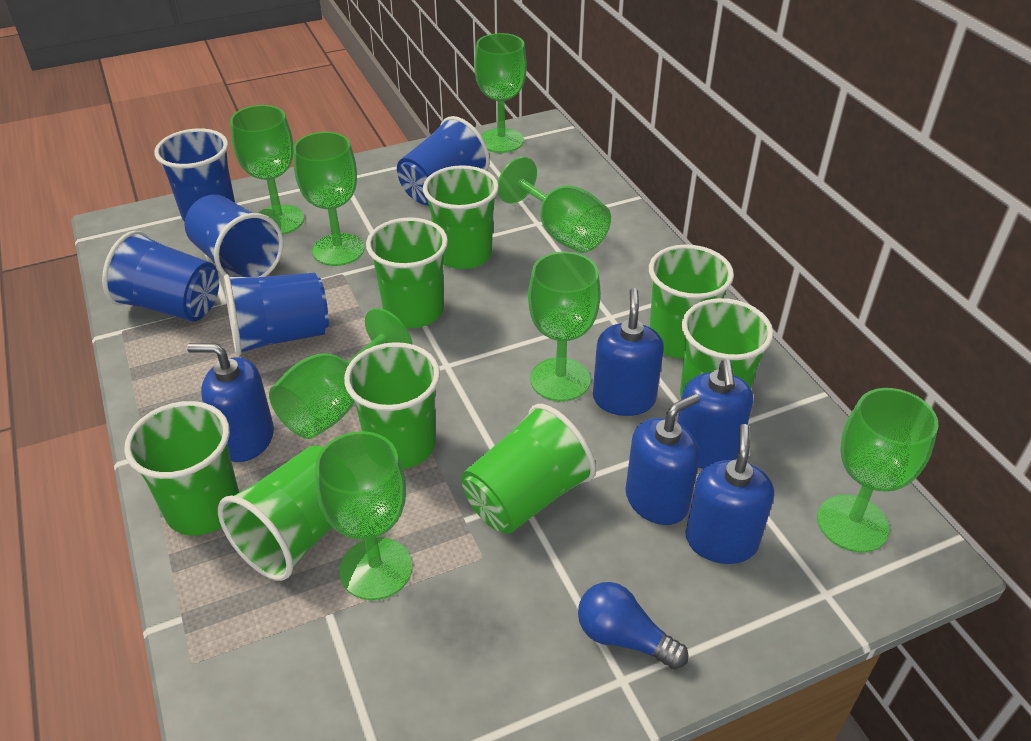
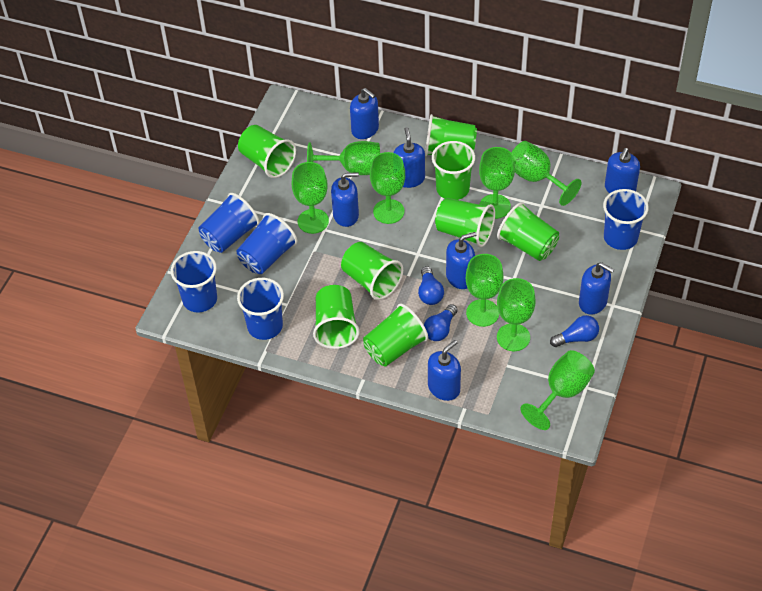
blue light bulb: [578,582,688,669] = 1 -> [418,266,444,305] [424,304,458,341] [550,315,599,347] = 3
blue soap dispenser: [187,343,274,462] [593,288,664,416] [626,393,700,525] [677,359,753,469] [685,424,774,564] = 5 -> [331,172,359,227] [350,88,379,139] [393,127,425,188] [428,340,461,401] [446,232,476,289] [579,262,614,315] [605,148,640,193] = 7

